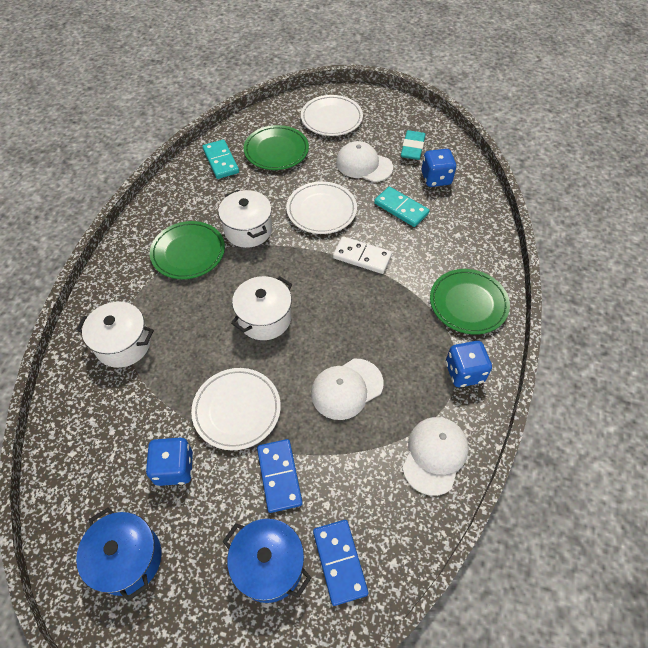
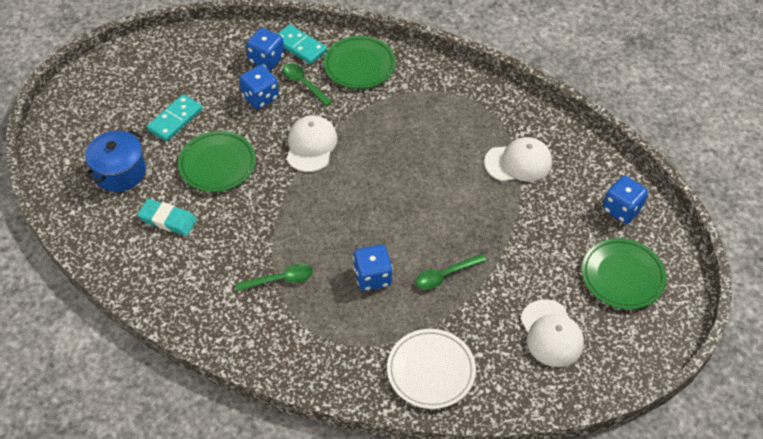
blue dice: [146,437,193,486] [422,149,457,187] [446,341,492,387] = 3 -> [239,65,279,109] [246,28,285,70] [353,245,393,291] [603,176,648,224] = 4
blue domino: [257,439,303,513] [313,520,368,606] = 2 -> none = 0
blue pot: [76,507,162,601] [223,519,311,603] = 2 -> [85,130,146,192] = 1
green spoon: none = 0 -> [235,264,313,291] [283,63,332,106] [416,254,486,289] = 3
white domino: [333,236,392,274] = 1 -> none = 0
white plate: [191,368,281,450] [286,181,357,234] [301,95,363,136] = 3 -> [387,329,476,409] = 1
white pot: [76,302,154,368] [218,190,272,248] [231,276,292,340] = 3 -> none = 0

